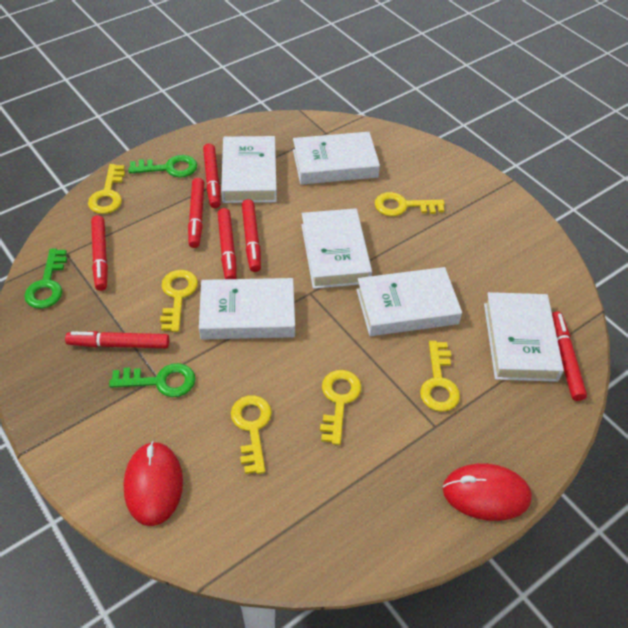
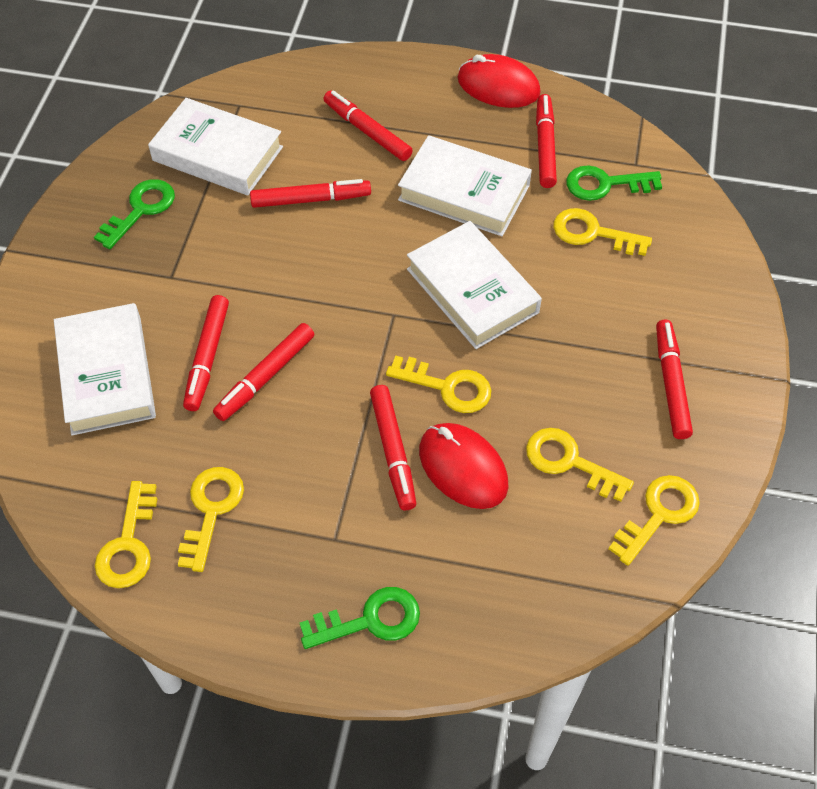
white book: [199,278,295,340] [221,136,277,203] [293,132,380,185] [301,208,372,289] [356,267,462,336] [484,292,564,382] = 6 -> [54,303,156,435] [148,98,283,195] [398,135,532,236] [407,221,542,349] = 4

